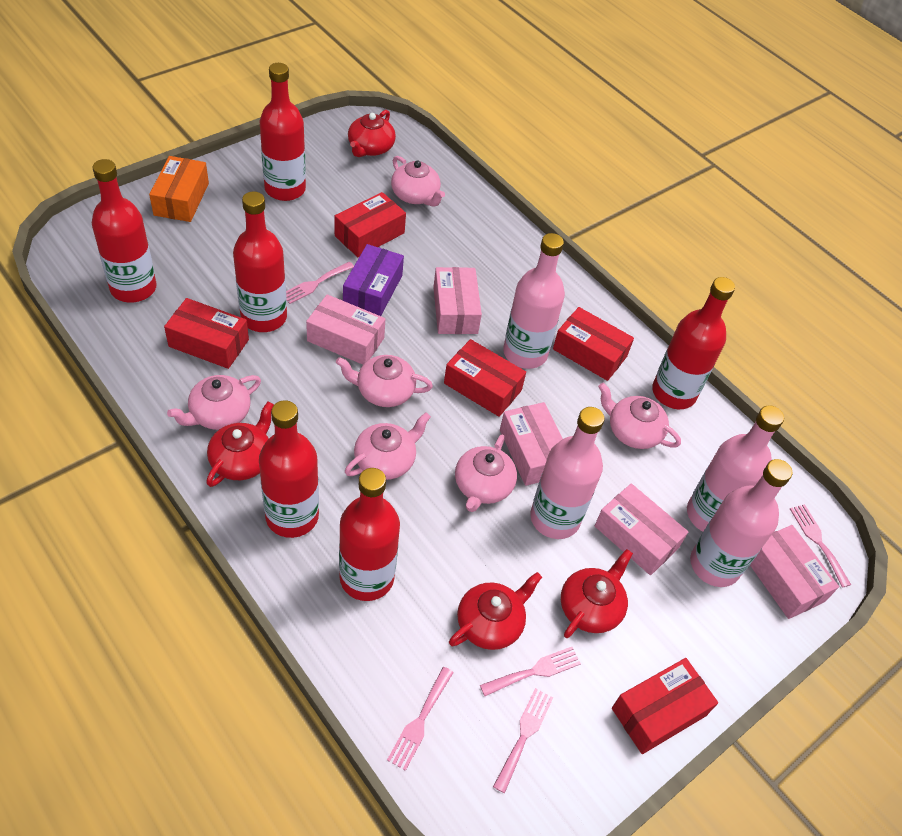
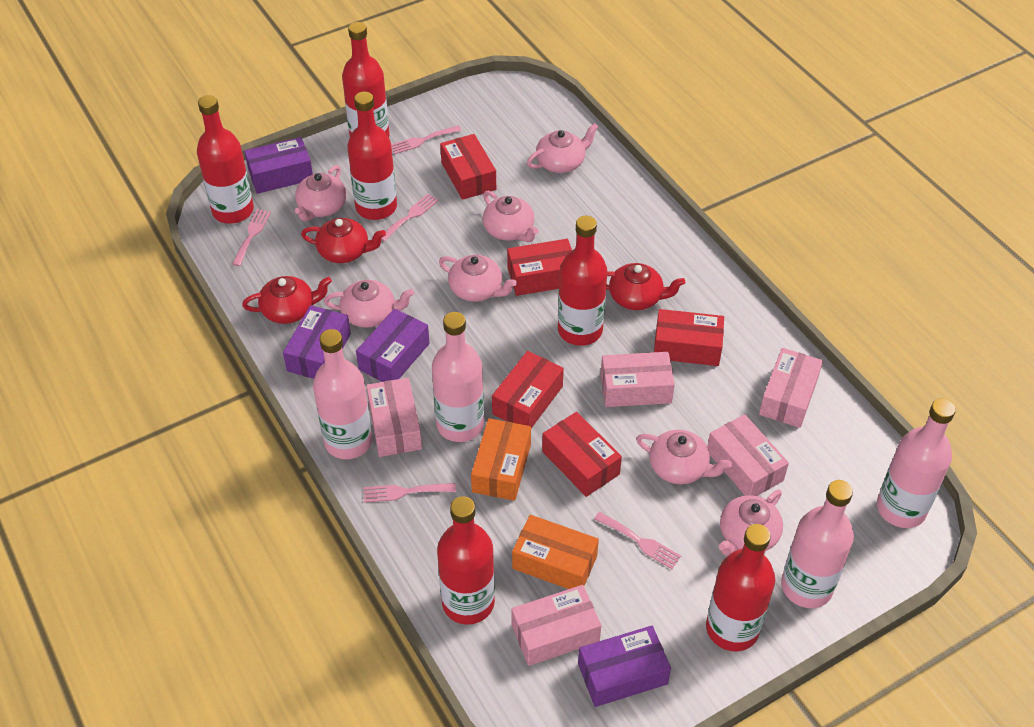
orange box: [149,156,209,222] = 1 -> [471,418,531,501] [512,515,599,589] = 2
pink teapot: [167,375,261,430] [336,355,433,407] [345,412,431,480] [391,156,445,207] [455,434,517,512] [598,383,681,449] = 6 -> [295,165,347,221] [324,280,414,328] [439,255,517,302] [483,191,538,242] [527,123,598,173] [636,430,732,484] [719,490,783,556] = 7
purple box: [343,244,404,316] = 1 -> [244,137,313,194] [283,305,351,379] [356,308,430,382] [578,626,671,707] = 4
red teapot: [206,402,274,487] [348,110,396,157] [449,572,542,650] [561,549,633,638] = 4 -> [242,276,332,324] [301,218,386,263] [606,263,685,310] = 3

